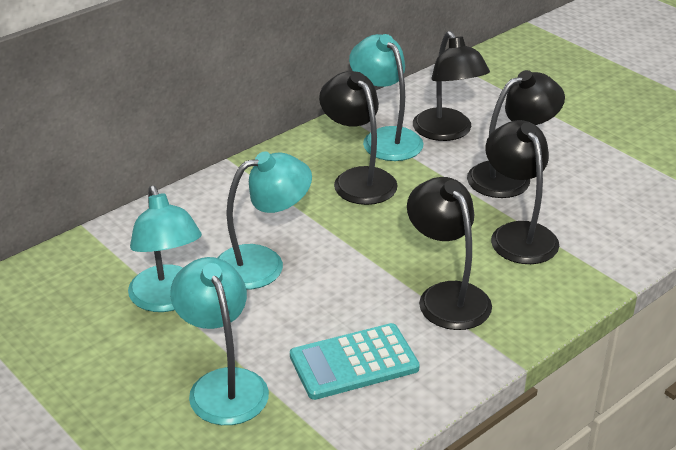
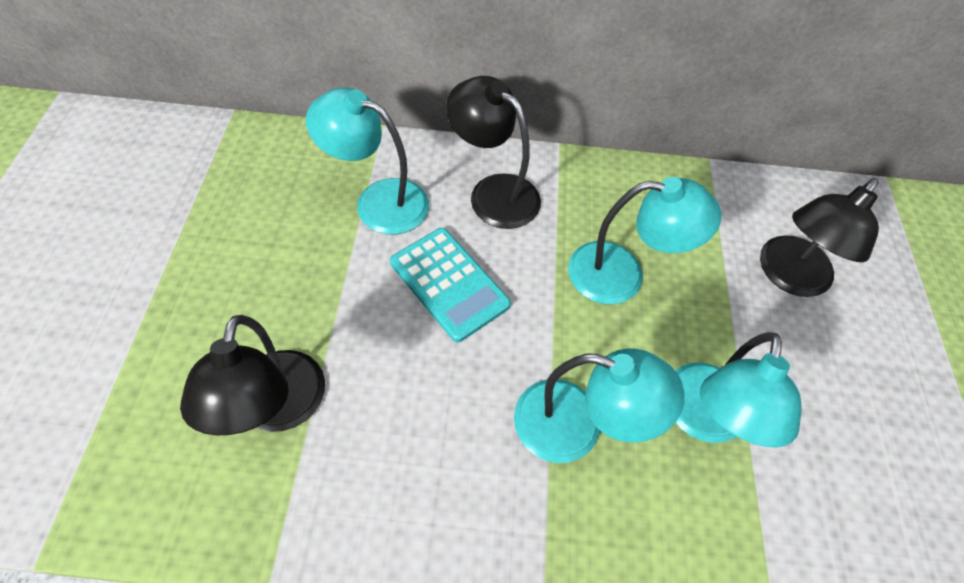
black lamp: [319,71,398,205] [407,177,492,330] [413,31,490,141] [467,70,565,198] [486,120,559,264] = 5 -> [180,315,325,435] [446,76,541,229] [760,178,879,297] = 3

